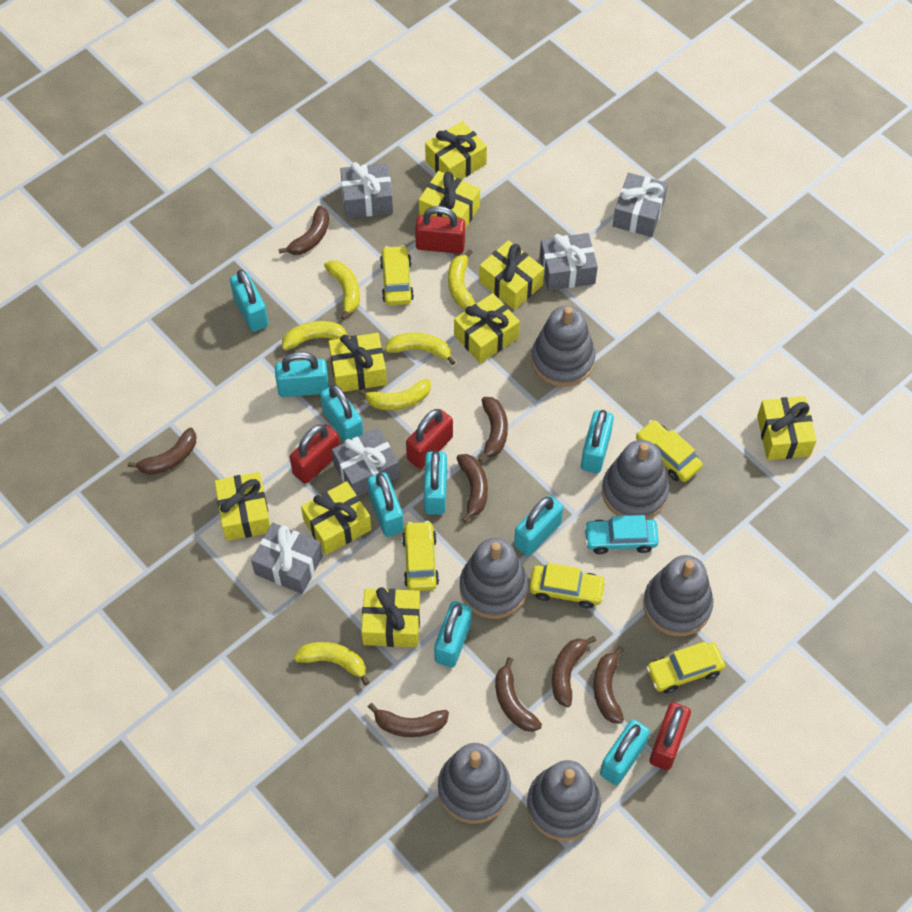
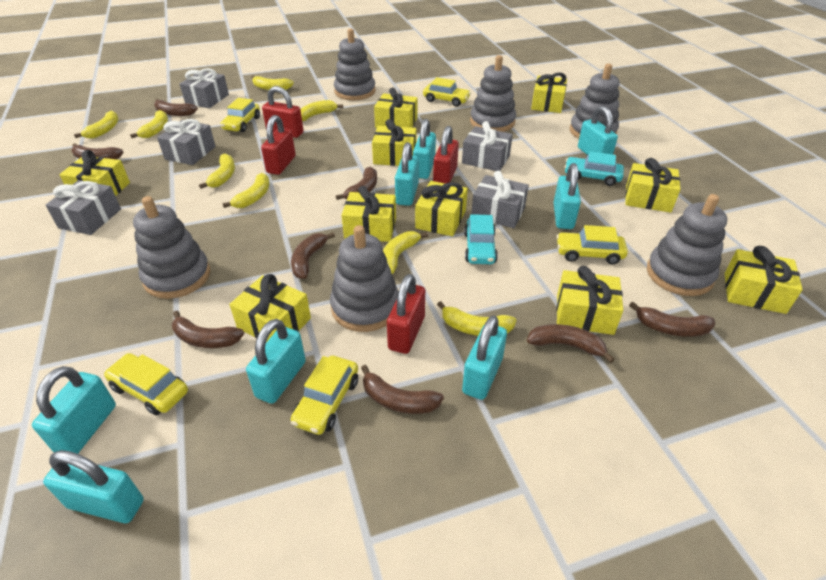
turquoise car: [584,515,659,554] = 1 -> [464,214,498,264] [564,151,624,186] = 2
turquoise padlock: [230,269,269,332] [275,352,329,397] [320,384,364,442] [368,472,404,537] [424,451,447,515] [434,601,472,668] [514,495,563,556] [581,410,614,474] [600,719,650,785] = 9 -> [32,366,116,454] [43,450,144,523] [246,319,306,404] [395,142,419,206] [413,119,436,179] [462,315,507,400] [553,163,581,229] [578,106,618,155] = 8
yellow banana: [282,321,350,350] [294,642,370,685] [324,260,360,320] [358,379,431,410] [385,332,456,365] [448,249,476,309] = 6 -> [74,111,119,139] [130,110,168,138] [199,153,235,189] [222,173,269,208] [251,76,294,90] [301,100,343,121] [383,231,428,274] [437,301,517,336] = 8
yellow gift: [215,472,270,541] [301,481,372,555] [329,333,387,392] [361,587,420,647] [419,171,480,229] [425,121,487,179] [454,293,520,363] [479,240,544,310] [757,396,817,460] = 9 -> [59,150,130,196] [229,274,311,342] [342,186,396,242] [372,119,417,166] [374,87,418,128] [415,181,468,236] [531,72,567,113] [556,266,623,335] [625,158,681,213] [725,246,803,314] = 10

